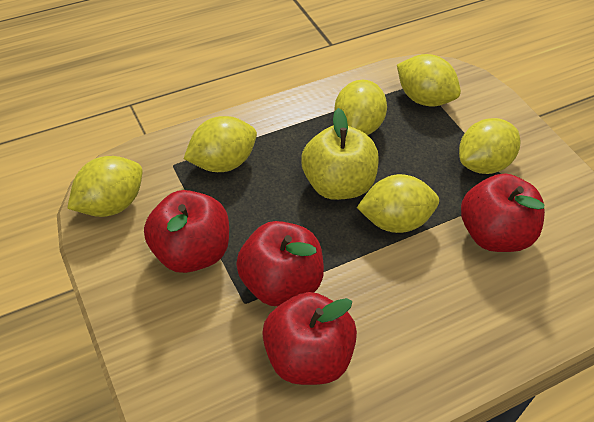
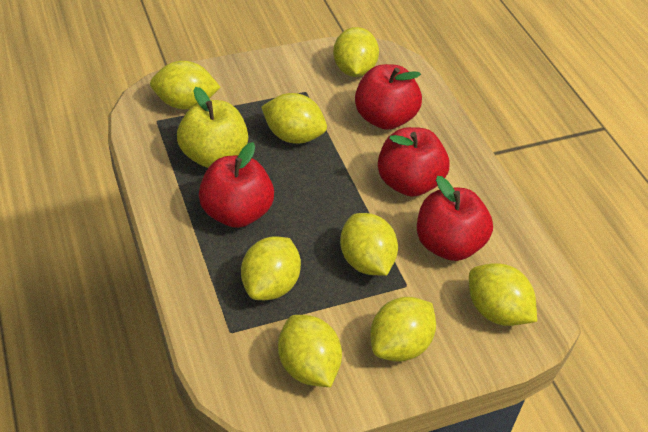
yellow lemon: [67,156,142,217] [184,116,257,172] [334,80,387,135] [357,174,439,233] [397,54,461,106] [459,118,521,174] = 6 -> [150,61,221,109] [241,236,301,300] [261,93,327,144] [278,315,342,387] [333,27,379,77] [340,213,398,276] [370,297,436,362] [469,263,537,326] = 8

